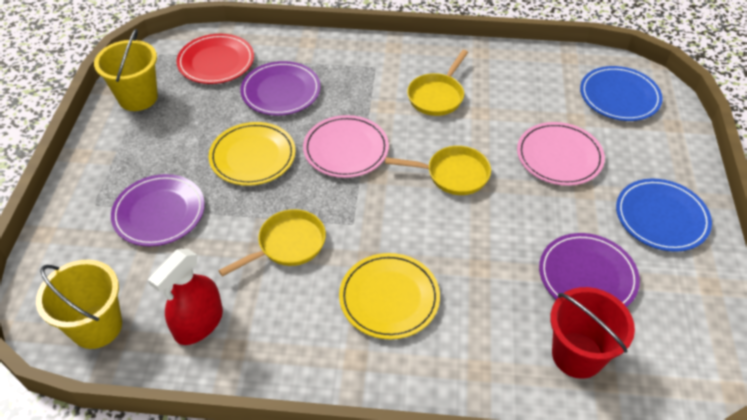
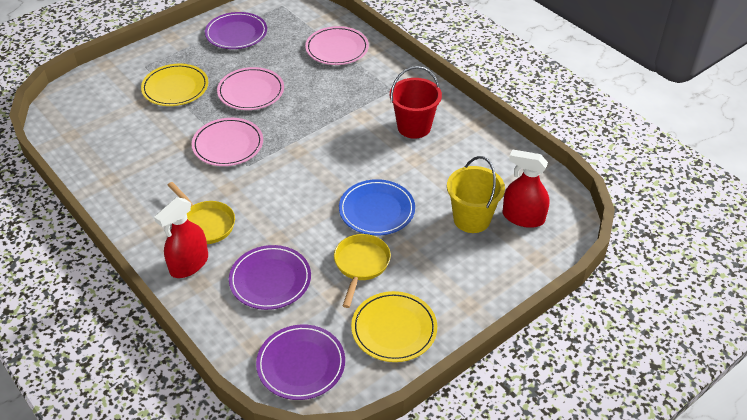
blue plate: [580,66,663,121] [616,179,712,252] = 2 -> [339,179,415,236] = 1
pink plate: [303,115,389,178] [517,122,605,186] = 2 -> [192,118,263,166] [217,67,284,110] [305,26,369,65] = 3
red plate: [176,34,254,84] = 1 -> none = 0
red spray bottle: [148,249,223,345] = 1 -> [154,197,208,278] [503,149,549,228] = 2
yellow bucket: [36,260,122,349] [94,29,158,111] = 2 -> [447,156,505,233] = 1
yellow pan: [218,209,326,277] [385,146,491,195] [407,50,468,116] = 3 -> [167,182,235,244] [334,234,391,308] = 2

